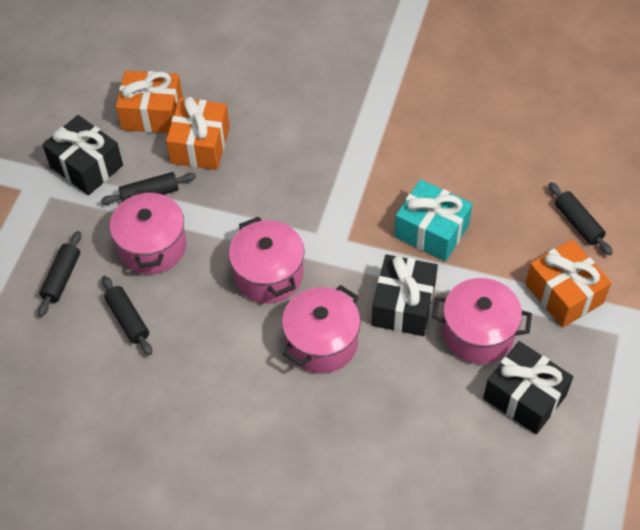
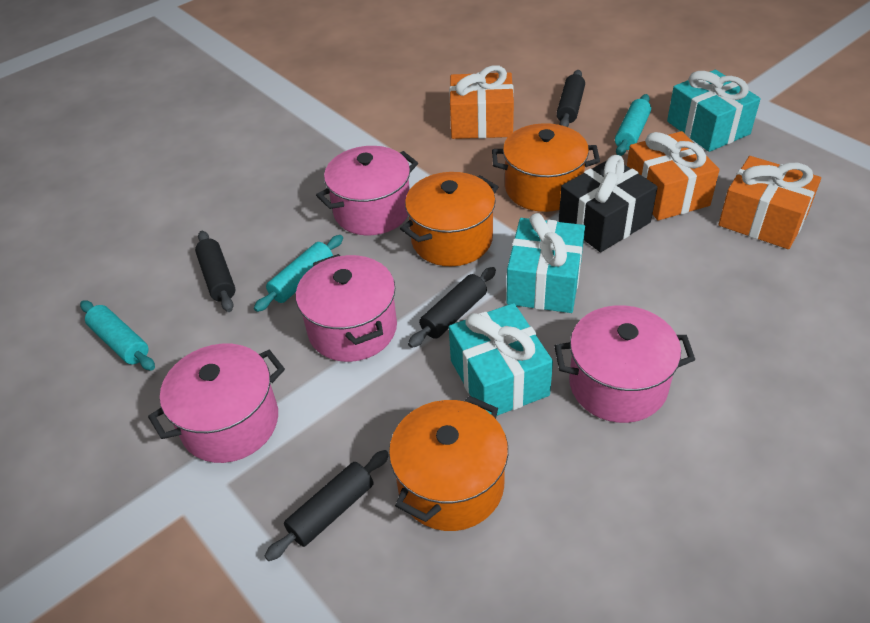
black gift: [42,115,123,195] [372,254,438,336] [483,341,573,434] = 3 -> [559,155,658,252] = 1
orange pot: none = 0 -> [389,396,508,531] [400,172,498,266] [492,123,600,212] = 3
turquoise gift: [394,179,472,261] = 1 -> [449,303,553,416] [506,213,585,313] [667,70,761,152] = 3
turquoise rolling pin: none = 0 -> [80,300,155,371] [254,235,343,312] [615,94,651,156] = 3

